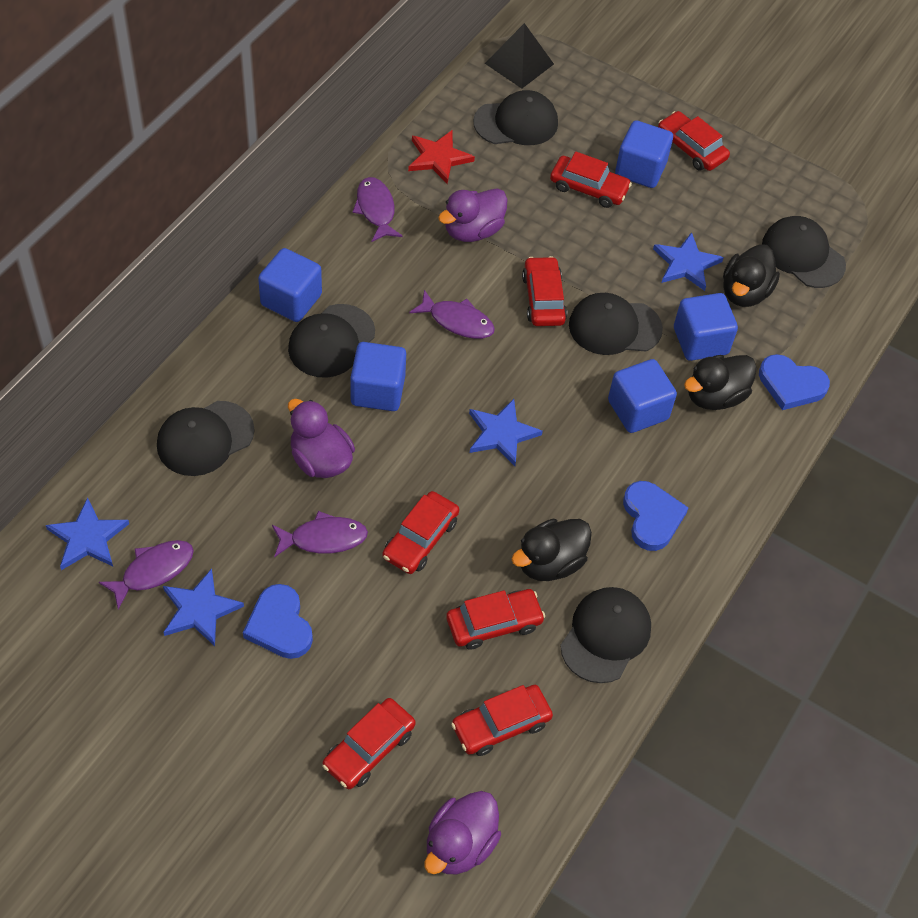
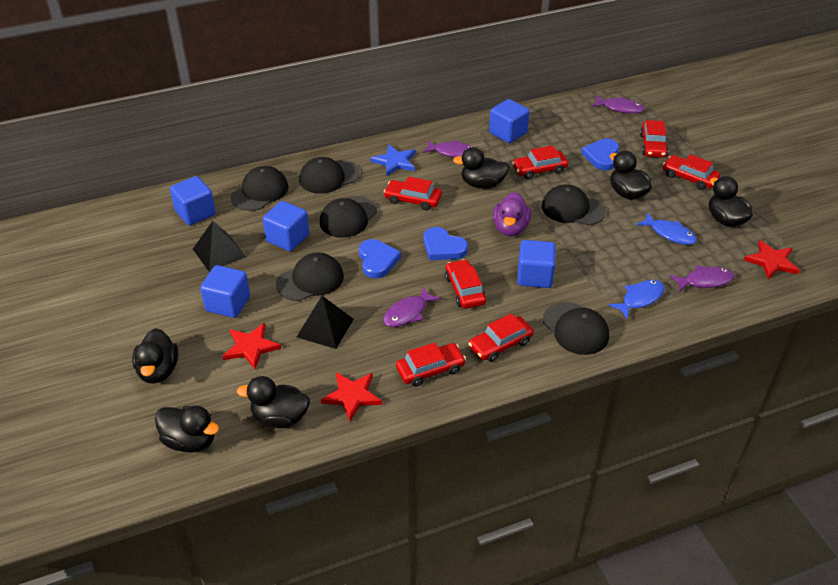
black duck: [512,519,592,581] [684,355,757,410] [723,244,780,307] = 3 -> [132,328,178,384] [155,406,219,452] [237,376,310,428] [453,147,510,189] [610,151,652,200] [709,176,753,227] = 6
black pyramid: [485,23,554,89] = 1 -> [193,221,246,272] [297,296,354,349] = 2
blue fish: none = 0 -> [608,280,664,319] [636,212,697,245] = 2
blue star: [46,497,129,570] [163,569,244,646] [469,399,543,466] [653,232,724,291] = 4 -> [371,145,415,176] = 1
purple duck: [288,399,355,478] [425,791,501,875] [438,188,508,242] = 3 -> [493,192,531,236] = 1
red star: [408,130,475,184] = 1 -> [223,323,281,369] [321,373,382,421] [744,240,800,279] = 3

